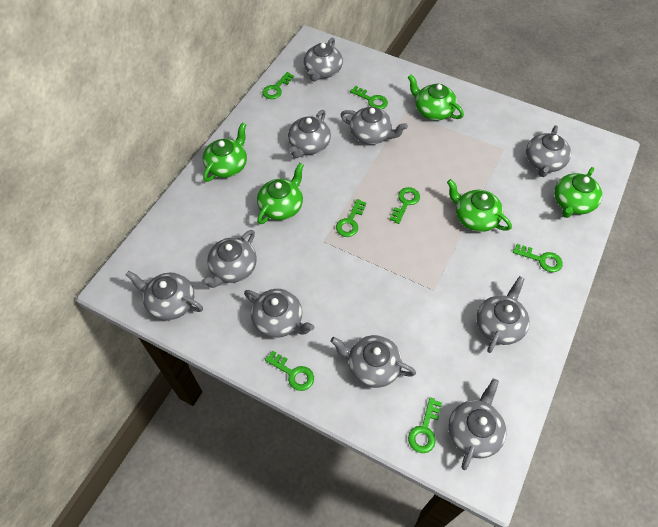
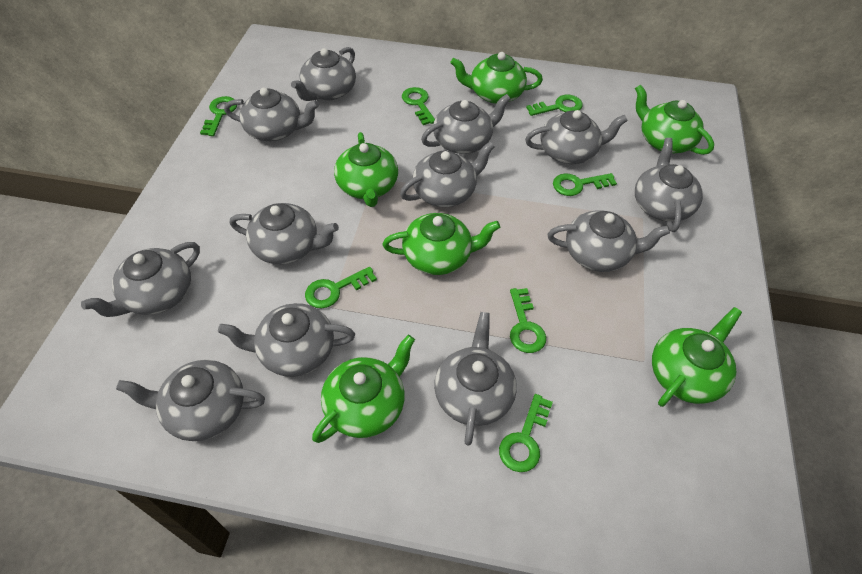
green teapot: [203,123,247,182] [257,163,304,224] [408,74,464,120] [447,179,512,232] [554,167,602,218] = 5 -> [312,335,415,443] [334,132,398,207] [383,213,500,275] [450,52,543,104] [635,85,714,155] [652,307,742,407] = 6
grey teapot: [126,271,203,320] [201,230,257,288] [244,289,314,338] [288,110,331,158] [304,38,343,81] [331,335,416,388] [341,107,408,145] [448,379,506,470] [476,276,529,353] [526,125,571,177] = 10 -> [81,242,200,317] [116,360,265,441] [218,303,355,377] [224,88,319,141] [230,203,339,264] [291,47,356,101] [400,142,495,207] [421,94,511,154] [434,312,517,446] [525,110,628,164] [548,210,670,272] [635,138,703,232] = 12

